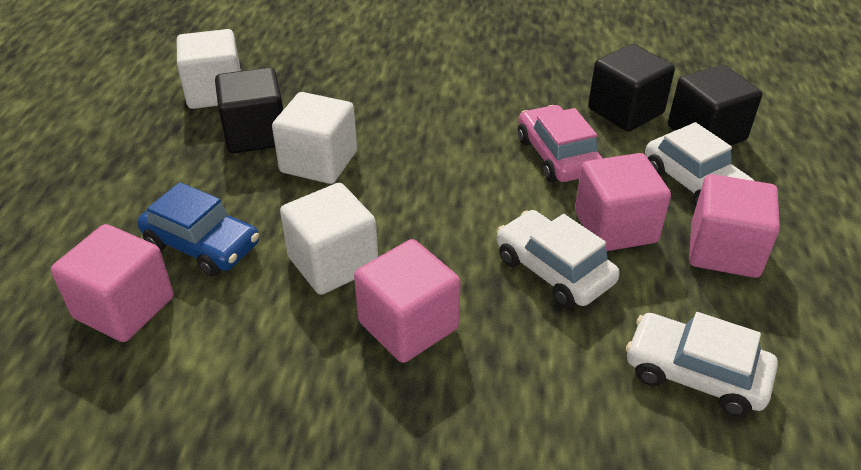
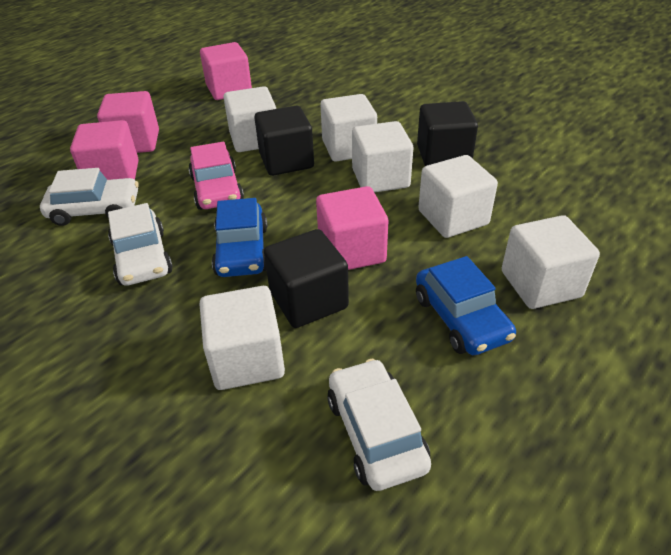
blue car: [137,182,259,276] = 1 -> [212,198,268,277] [416,256,516,355] = 2
white cube: [177,29,241,109] [272,92,357,184] [280,183,378,295] = 3 -> [200,286,285,390] [223,86,276,152] [320,94,377,161] [352,121,413,193] [418,155,498,238] [502,215,600,309] = 6

